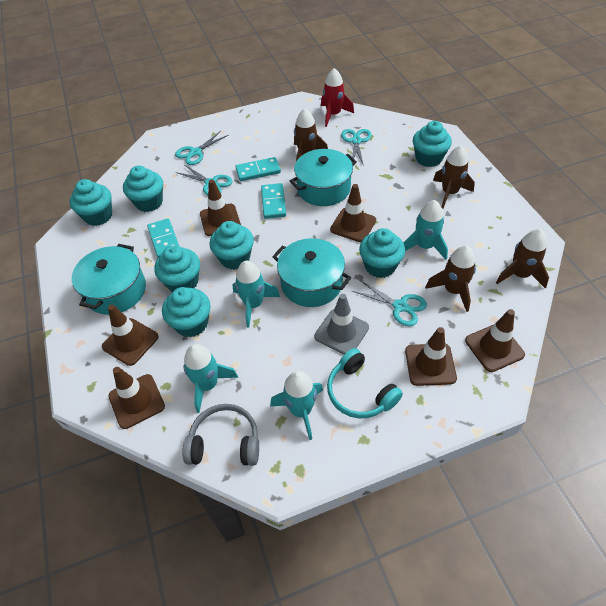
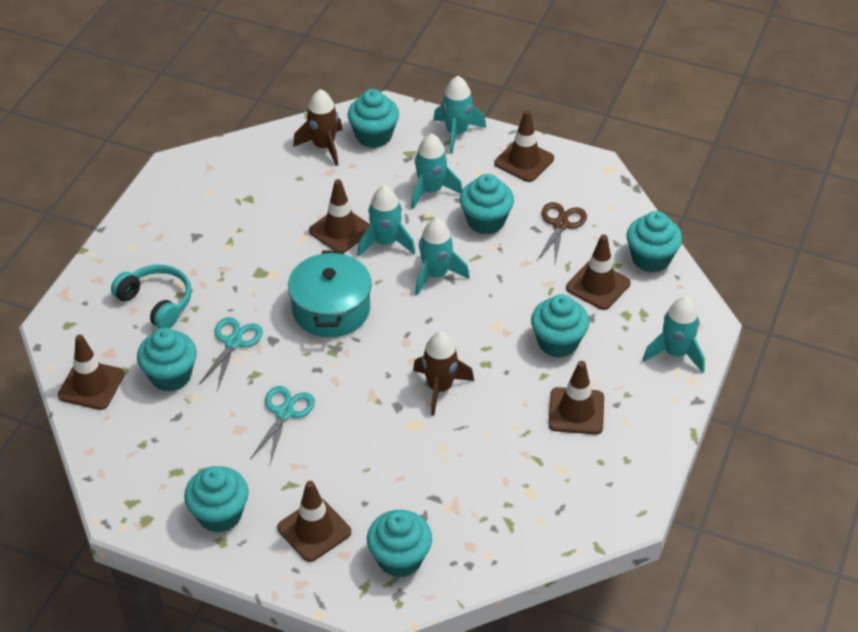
brown rocket: [294,108,328,162] [425,245,476,312] [433,145,475,208] [496,229,549,289] = 4 -> [293,89,342,166] [413,331,474,416] = 2
brown scissors: none = 0 -> [537,202,587,264] = 1
grey headphones: [182,404,259,466] = 1 -> none = 0
grey traffic cone: [314,294,369,355] = 1 -> none = 0
red rocket: [321,68,354,127] = 1 -> none = 0
turquoise domino: [147,218,179,258] [236,157,281,181] [261,183,286,219] = 3 -> none = 0
turquoise pot: [72,244,146,315] [273,238,351,307] [290,149,357,206] = 3 -> [288,251,372,338] = 1
turquoise rocket: [183,344,238,413] [232,261,280,328] [270,371,323,440] [404,200,448,260] = 4 -> [357,185,416,256] [411,133,462,209] [415,218,470,295] [433,76,486,154] [643,296,705,373] = 5
turquoise scissors: [175,131,228,165] [176,165,232,195] [341,129,372,166] [352,280,427,326] = 4 -> [199,317,263,391] [250,386,315,464] = 2

